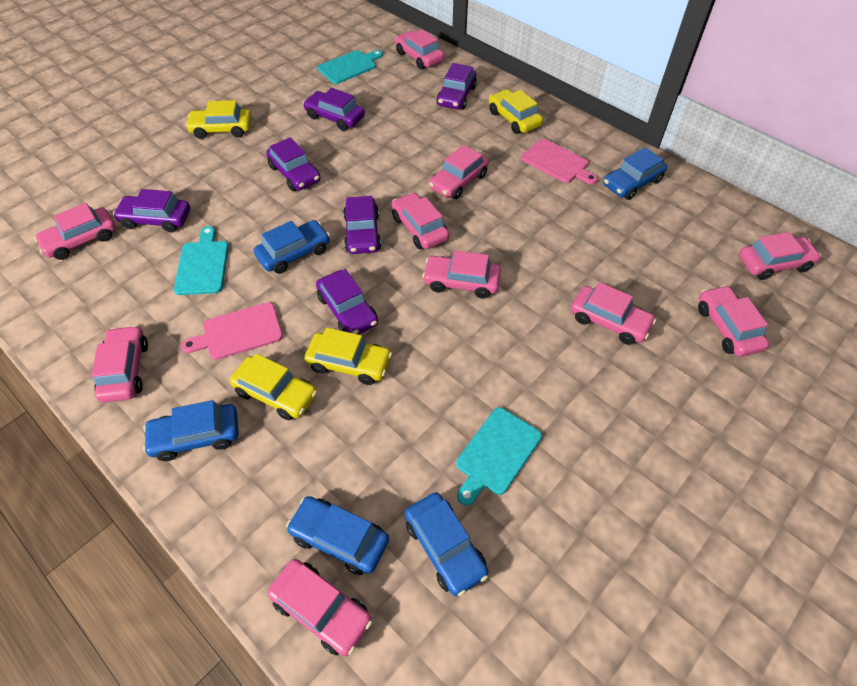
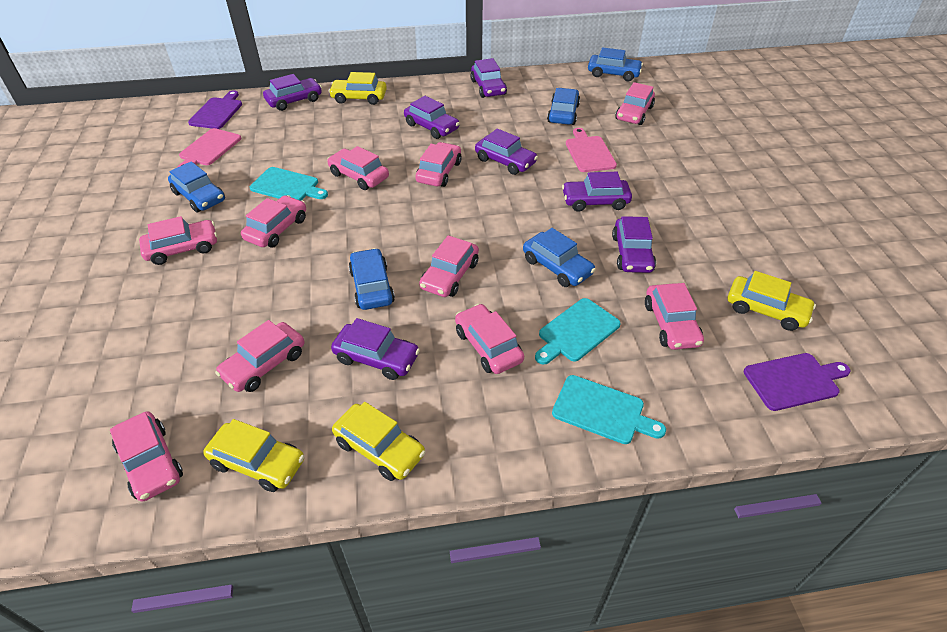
purple car: [113,189,190,232] [266,137,321,191] [303,88,365,131] [316,269,378,335] [343,196,381,254] [436,63,477,110] = 6 -> [263,74,322,111] [331,318,420,380] [404,96,460,139] [470,58,507,98] [475,128,538,175] [562,172,632,212] [612,216,656,273] = 7
purple cutting board: none = 0 -> [188,90,242,129] [744,353,851,411] = 2

